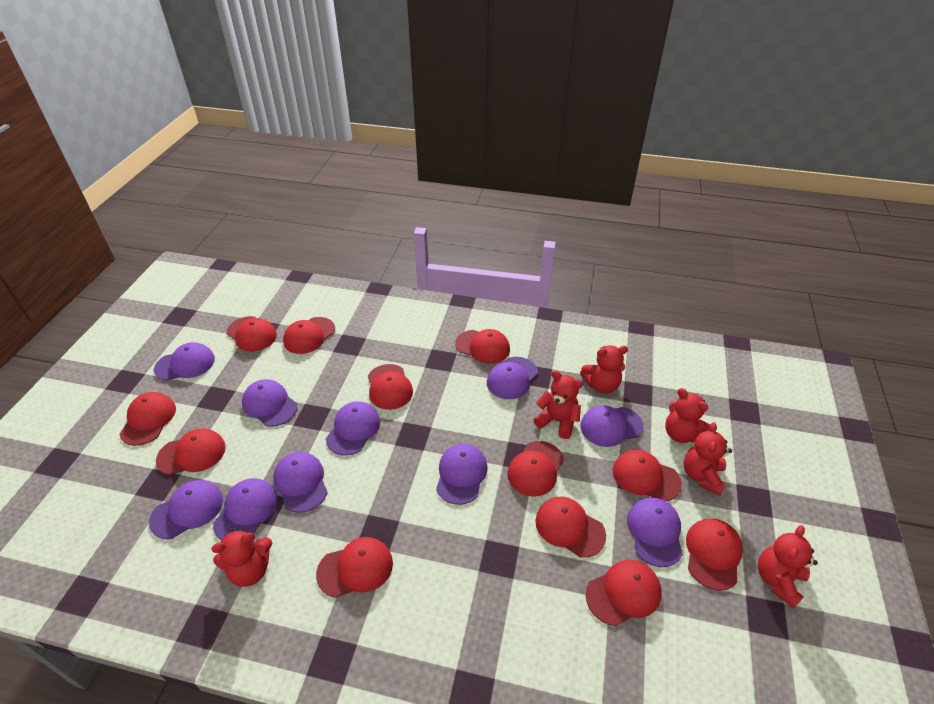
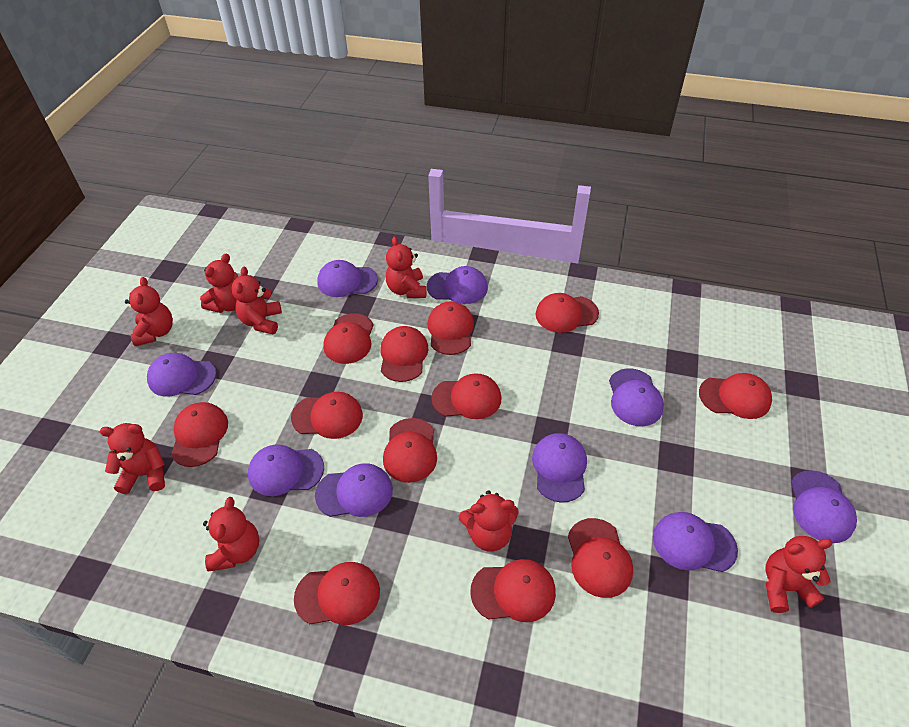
purple cap: [149,480,223,539] [154,342,215,381] [213,478,278,541] [242,379,297,427] [273,452,328,513] [326,401,380,456] [436,444,488,505] [487,357,538,399] [580,406,643,447] [627,497,683,567] = 10 -> [147,353,216,397] [248,444,324,496] [315,463,393,517] [317,260,378,297] [427,266,488,304] [532,433,587,503] [609,368,664,426] [653,512,738,572] [791,470,857,543] = 9
red teddy bear: [211,529,272,587] [534,371,583,439] [580,346,628,393] [665,388,710,443] [684,422,732,495] [758,525,818,609] = 6 -> [100,423,165,494] [125,277,173,346] [200,254,238,313] [203,497,259,571] [231,267,282,334] [386,236,426,298] [459,490,519,552] [765,536,833,613] = 8

